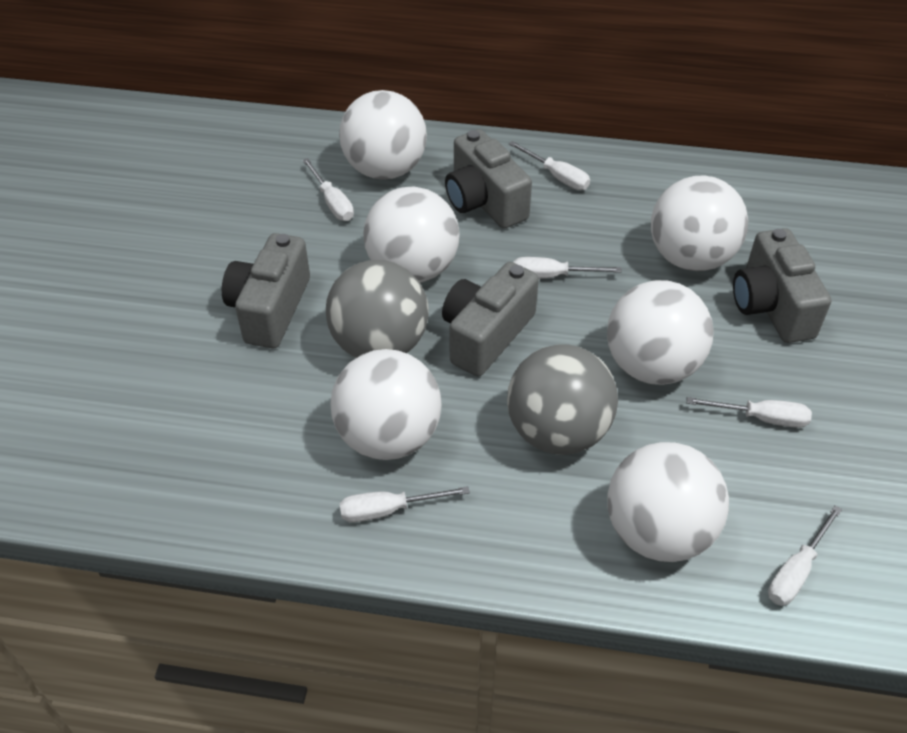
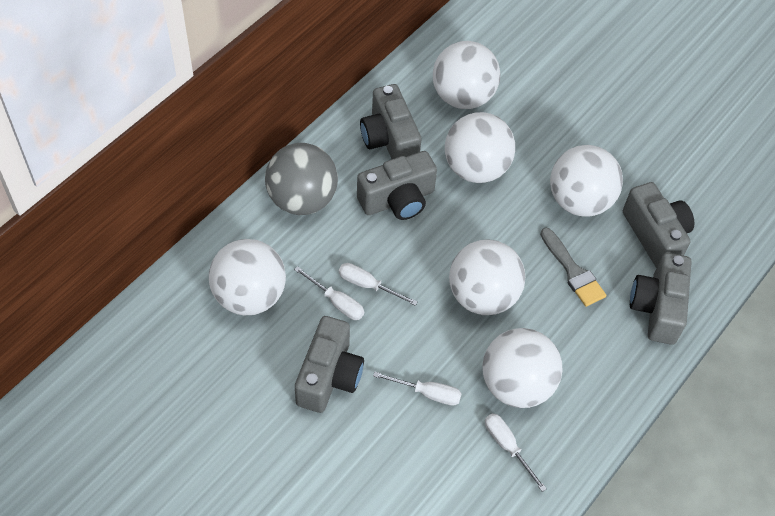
grey ball: [326,260,429,358] [507,345,618,455] = 2 -> [265,143,338,215] = 1
grey brush: none = 0 -> [540,228,607,307] = 1
grey camera: [222,233,310,348] [442,262,539,377] [445,129,532,229] [733,228,831,343] = 4 -> [295,316,364,413] [357,151,437,220] [360,84,421,159] [623,182,694,268] [630,253,692,345] = 5
white screwdriver: [303,158,354,221] [339,486,470,522] [509,141,590,190] [513,257,622,279] [686,397,812,428] [768,505,842,606] = 6 -> [294,266,364,320] [339,263,418,306] [373,371,462,406] [485,413,547,492] = 4

